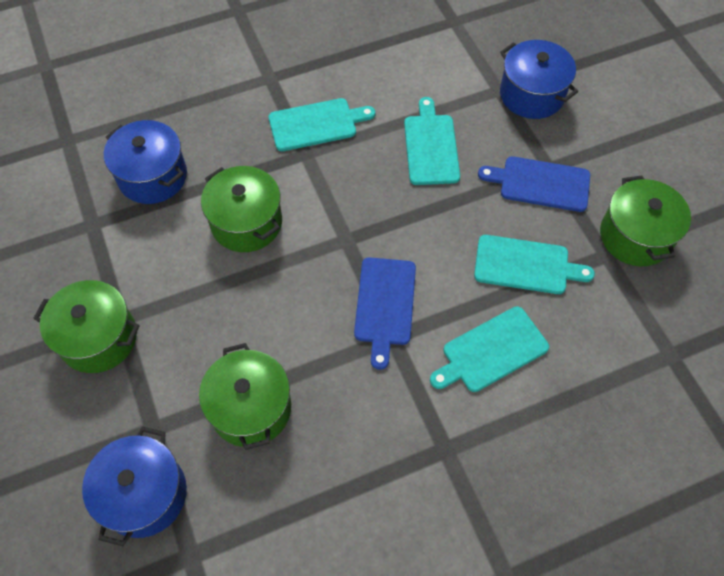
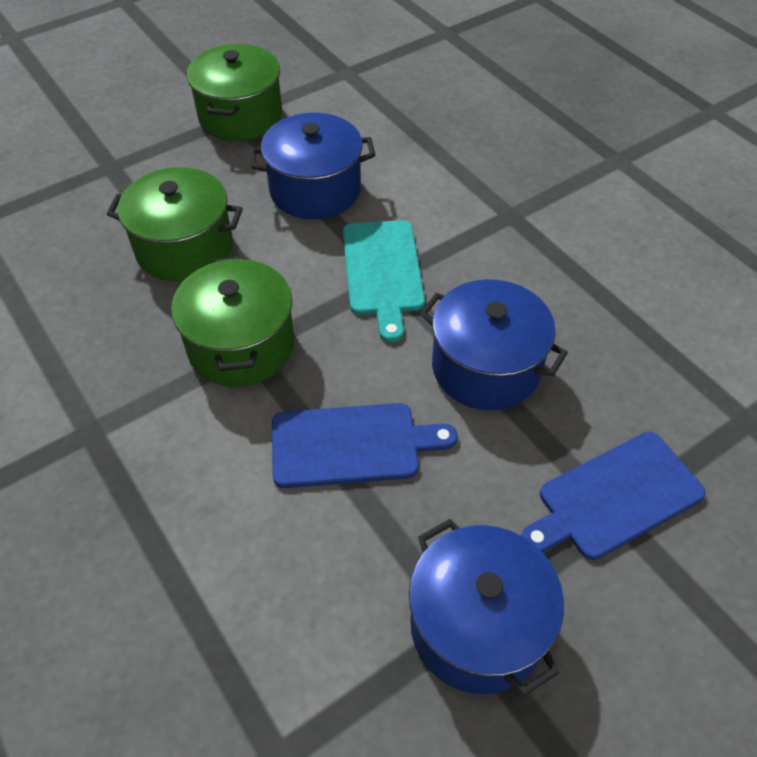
green pot: [33,280,140,373] [199,343,291,450] [201,166,282,252] [600,175,691,266] = 4 -> [107,167,243,282] [171,256,294,387] [187,44,282,141] = 3
turquoise cutting board: [269,98,375,151] [404,97,460,185] [430,306,549,392] [474,235,595,294] = 4 -> [343,220,425,343] = 1

